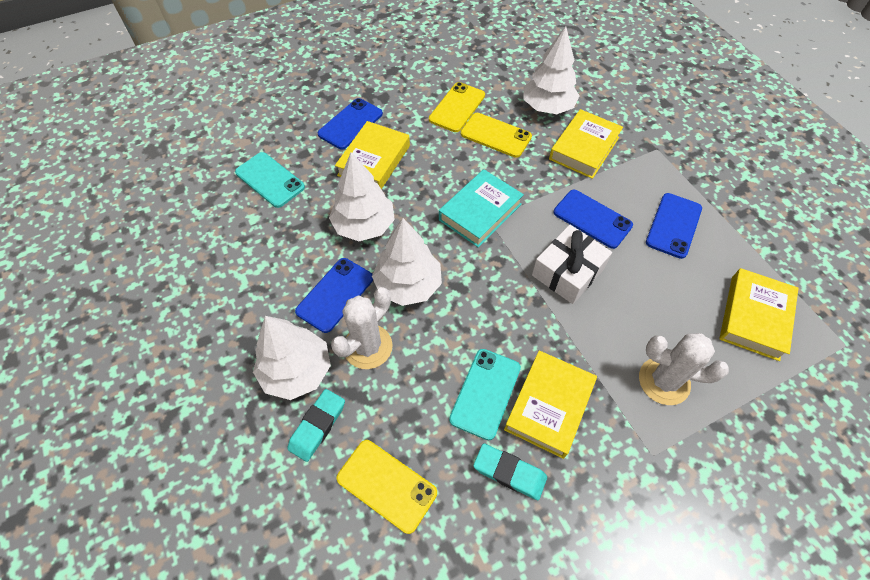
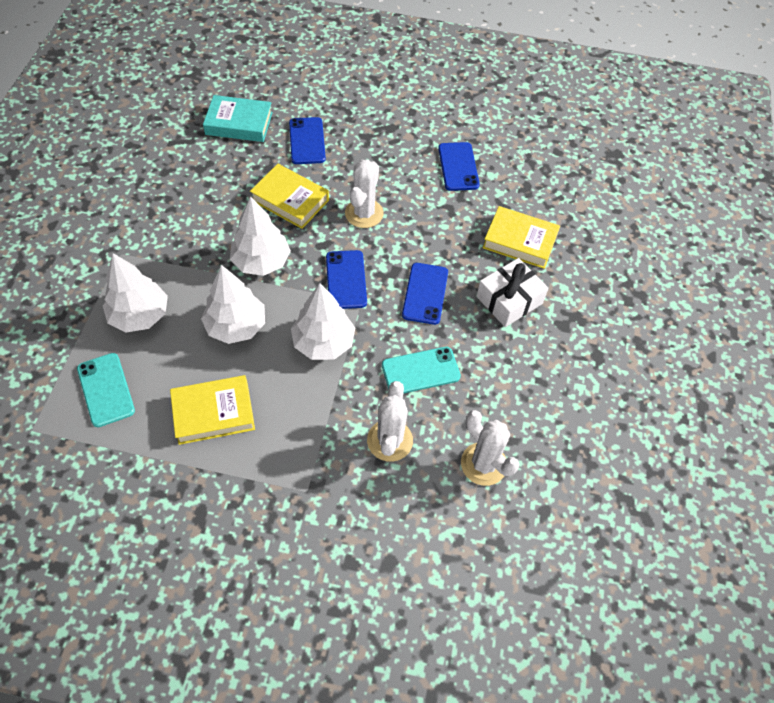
turquoise eraser: [287,389,345,462] [473,443,547,500] = 2 -> none = 0
white cactus: [331,287,393,369] [639,333,729,405] = 2 -> [345,160,384,228] [367,381,413,462] [461,410,519,486] = 3
yellow book: [335,121,410,189] [504,350,597,459] [549,109,623,179] [720,268,798,361] = 4 -> [170,375,255,445] [250,164,329,229] [483,206,560,269] = 3
yellow phone: [336,440,437,534] [429,82,485,132] [461,113,532,158] = 3 -> none = 0

